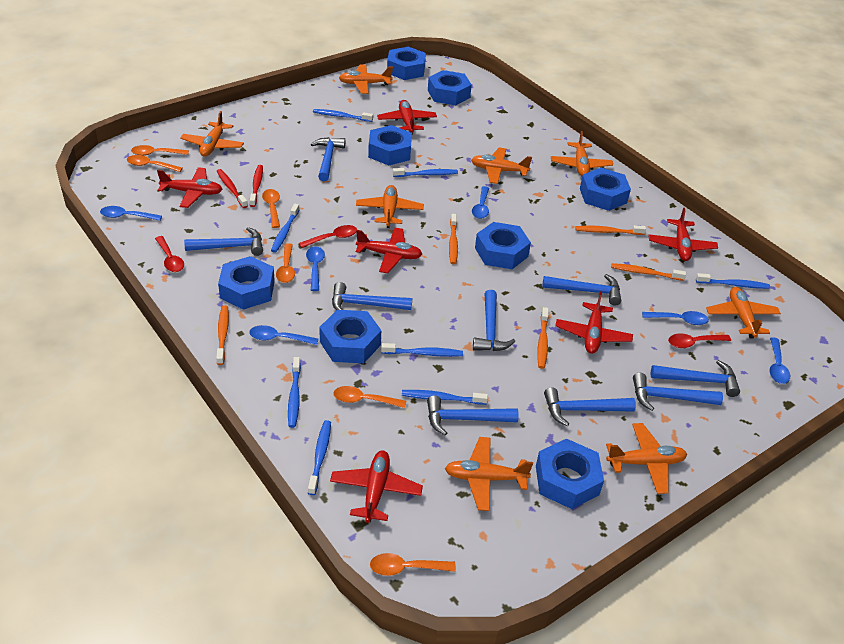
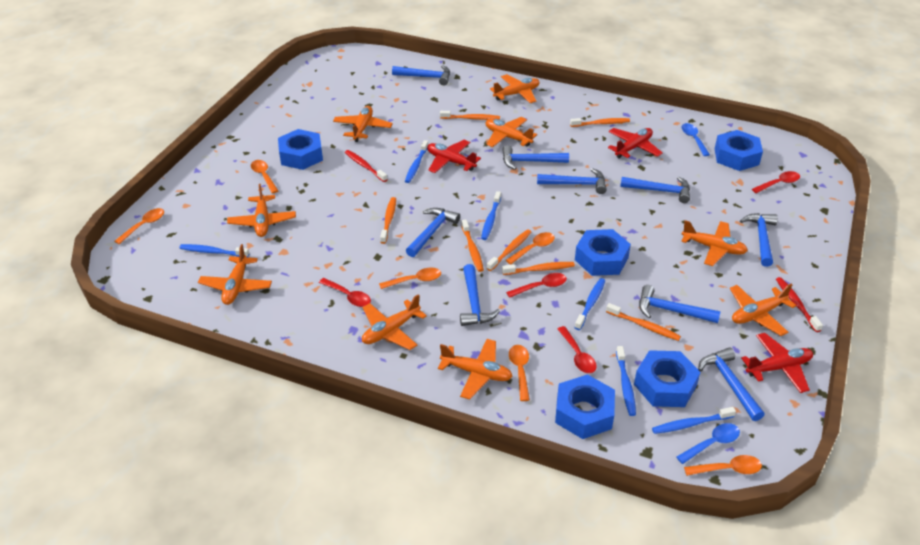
blue nut: [218,256,275,310] [319,310,381,363] [368,125,412,166] [387,47,426,80] [428,70,472,105] [475,222,531,269] [536,439,604,509] [580,168,631,211] = 8 -> [278,129,323,170] [555,374,615,439] [575,229,631,276] [634,350,701,407] [714,130,763,171] = 5
blue spoon: [100,206,162,221] [249,325,318,345] [306,246,325,291] [472,186,489,219] [642,311,709,325] [769,338,790,384] = 6 -> [677,423,740,464] [681,123,710,156] = 2
blue toothbrush: [271,204,299,253] [288,357,301,428] [308,420,331,495] [313,109,373,122] [381,343,463,357] [393,168,458,177] [402,390,488,405] [696,273,770,289] = 8 -> [179,244,249,257] [405,140,428,183] [481,191,501,240] [574,278,605,330] [616,346,636,416] [652,407,736,434] = 6
orange plane: [180,111,244,157] [339,65,393,94] [356,185,424,228] [445,437,533,511] [471,147,532,184] [551,131,613,176] [606,423,687,494] [706,287,781,339] = 8 -> [198,244,272,305] [227,184,296,237] [333,106,393,142] [362,294,427,350] [438,339,513,400] [486,117,537,147] [490,74,540,103] [681,220,748,266] [730,284,796,336] = 9
orange toothbrush: [216,305,229,365] [449,214,458,264] [537,307,549,369] [575,225,646,235] [611,263,686,281] = 5 -> [380,197,396,244] [440,111,500,120] [461,219,484,272] [487,229,531,271] [502,262,575,275] [570,118,630,127] [606,303,681,341] = 7
red plane: [157,167,222,208] [330,450,423,523] [356,228,422,273] [377,100,437,135] [555,291,633,354] [648,208,718,261] = 6 -> [427,140,481,173] [608,128,663,159] [741,333,813,393] = 3
red spoon: [155,236,184,272] [299,225,357,248] [668,333,731,348] = 3 -> [319,278,371,307] [506,273,567,298] [558,326,597,373] [752,171,800,193] = 4

